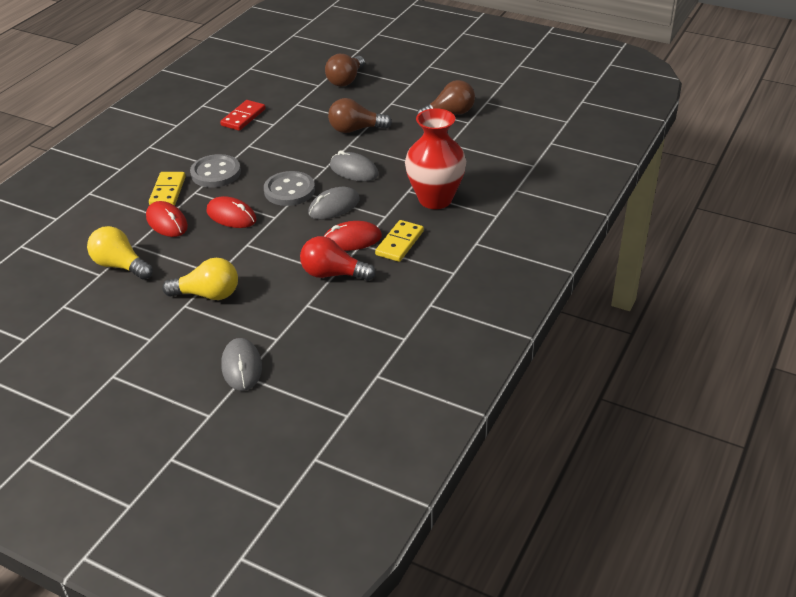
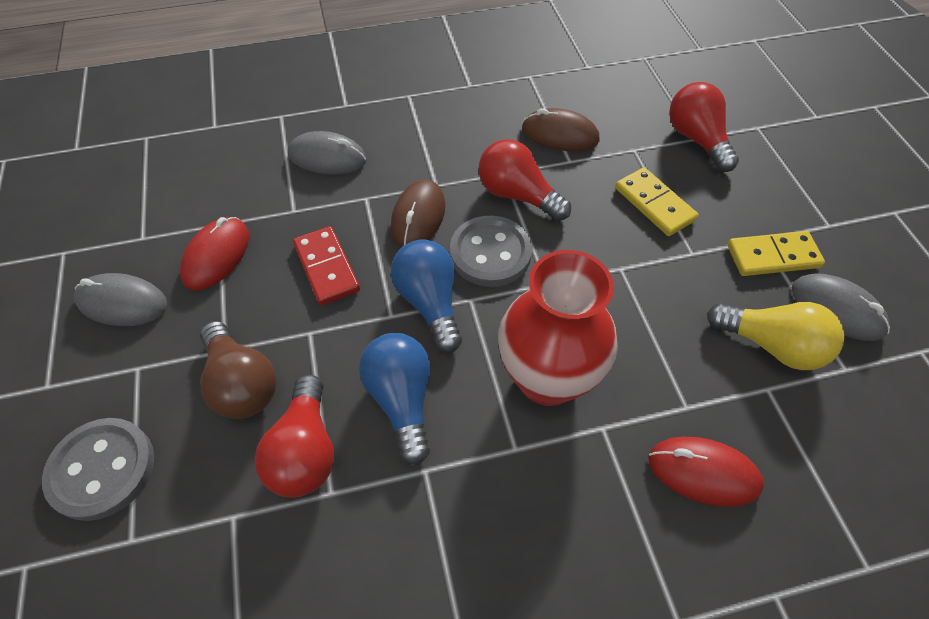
blue light bulb: none = 0 -> [359,333,430,465] [391,239,462,353] = 2
brown light bulb: [325,54,365,87] [328,98,392,133] [417,80,475,115] = 3 -> [200,321,276,419] = 1
brown mouse: none = 0 -> [391,179,445,247] [522,108,600,151] = 2
red light bulb: [300,236,376,281] = 1 -> [255,374,334,498] [479,139,571,221] [669,82,739,172] = 3
red mouse: [146,201,188,237] [207,196,257,228] [324,221,382,251] = 3 -> [180,217,249,291] [648,436,764,507] = 2
yellow light bulb: [87,226,153,280] [162,258,238,300] = 2 -> [707,302,845,370] = 1

